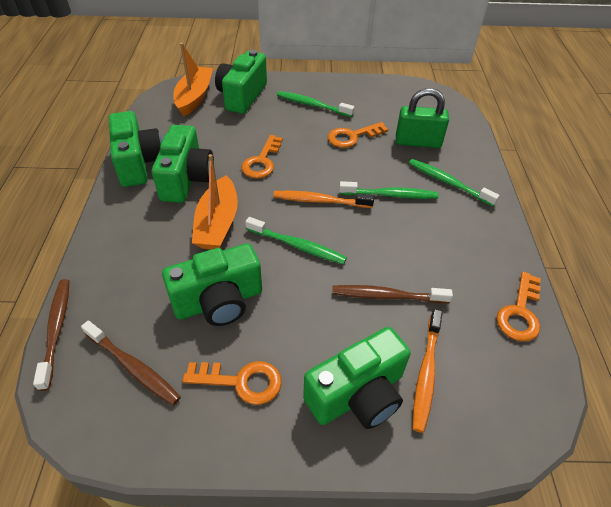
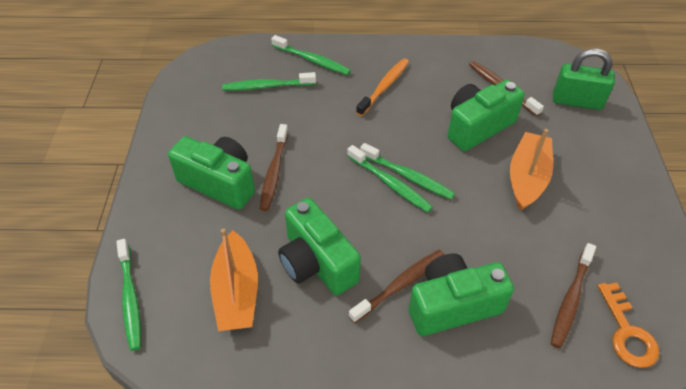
brown toothbrush: [33,279,70,391] [81,320,181,406] [332,285,453,304] = 3 -> [260,124,288,211] [349,250,445,323] [469,61,544,117] [550,243,596,349] = 4
green camera: [109,111,162,187] [152,125,214,203] [162,243,262,326] [215,50,267,114] [303,327,410,429] = 5 -> [168,136,255,210] [278,198,361,295] [409,253,514,336] [448,80,525,151] = 4
green toothbrush: [245,217,347,264] [277,91,355,117] [339,181,438,199] [409,159,500,206] = 4 -> [116,239,141,351] [222,72,316,91] [271,35,351,75] [347,145,433,213] [360,143,455,199] = 5
orange key: [183,361,282,405] [241,135,283,178] [328,122,388,148] [496,272,541,342] = 4 -> [598,283,659,368] = 1
orange toothbrush: [273,191,374,208] [412,309,443,433] = 2 -> [356,58,409,116] = 1

